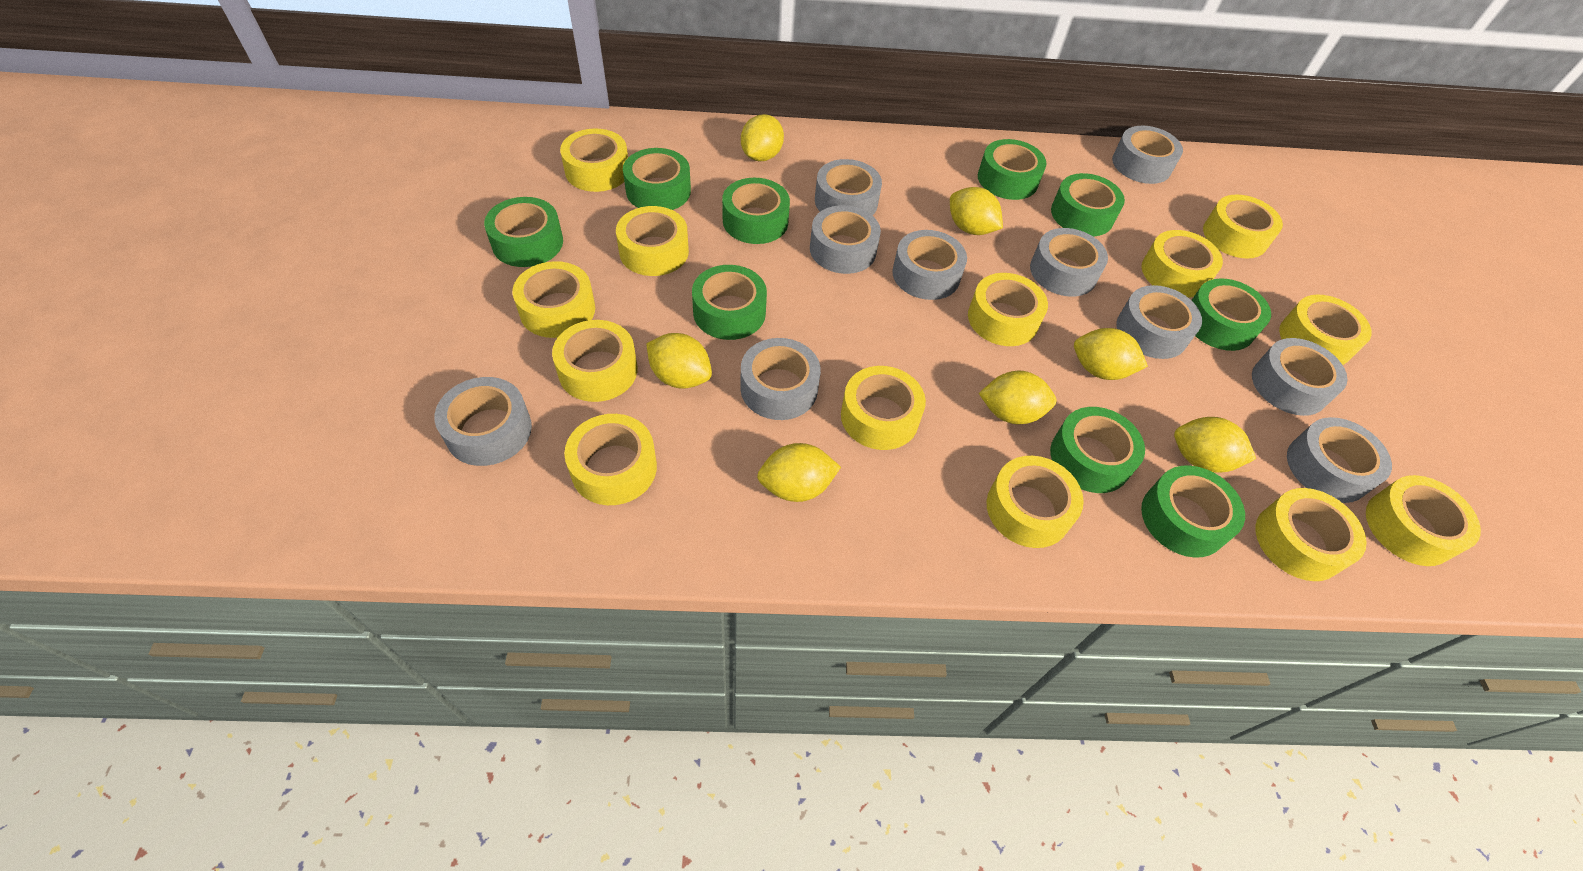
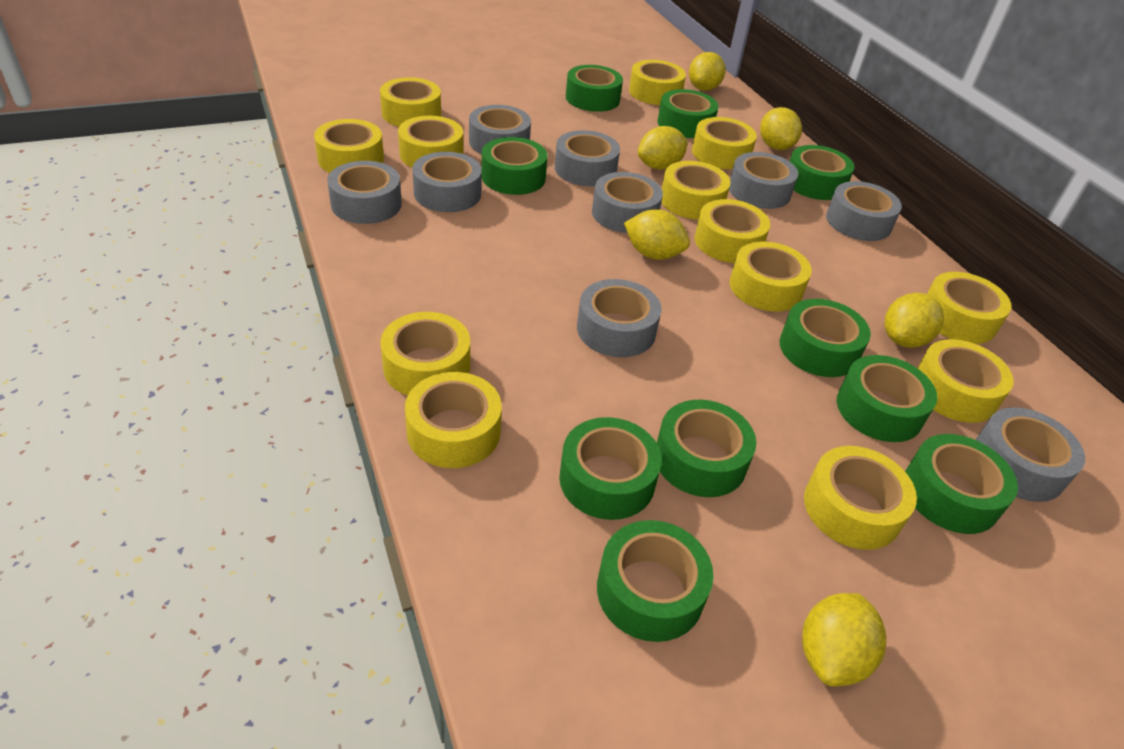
green tape: [484,197,563,267] [623,148,691,210] [692,265,767,340] [722,178,790,244] [978,139,1047,200] [1050,407,1145,493] [1051,173,1125,237] [1141,466,1245,558] [1191,278,1271,351] = 9 -> [481,137,548,195] [559,417,662,520] [566,65,623,112] [597,520,714,642] [657,89,718,138] [657,400,756,497] [780,299,871,377] [790,145,854,200] [837,355,937,442] [905,434,1018,534] = 10
grey tape: [434,377,532,466] [740,338,821,420] [810,205,881,274] [815,159,882,216] [892,230,967,300] [1030,228,1108,297] [1112,126,1183,184] [1116,285,1202,359] [1252,338,1348,416] [1287,417,1392,503] = 10 -> [327,161,402,224] [412,152,482,212] [469,105,531,154] [555,130,620,186] [577,279,662,357] [592,172,663,233] [729,152,798,209] [826,181,902,241] [975,407,1085,502] = 9
yellow lemon: [646,333,712,389] [741,114,784,162] [757,443,841,502] [950,187,1003,235] [979,371,1057,424] [1074,328,1148,380] [1174,417,1256,473] = 7 -> [624,209,690,260] [638,126,688,170] [689,52,725,91] [760,107,802,150] [802,593,886,687] [884,293,944,348] = 6

